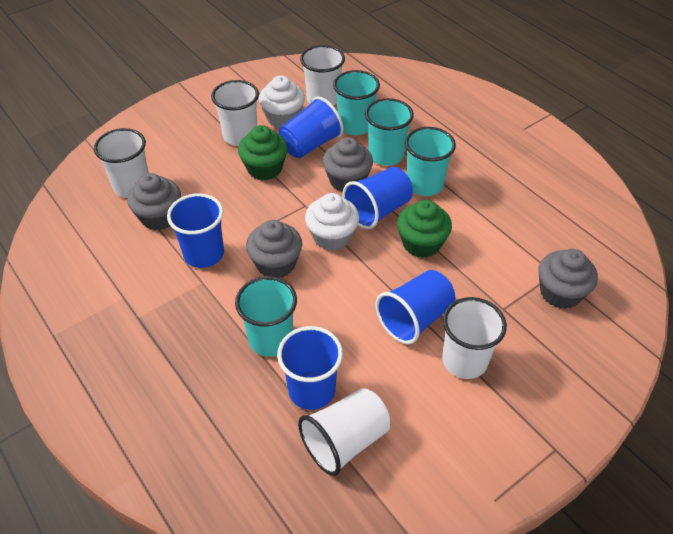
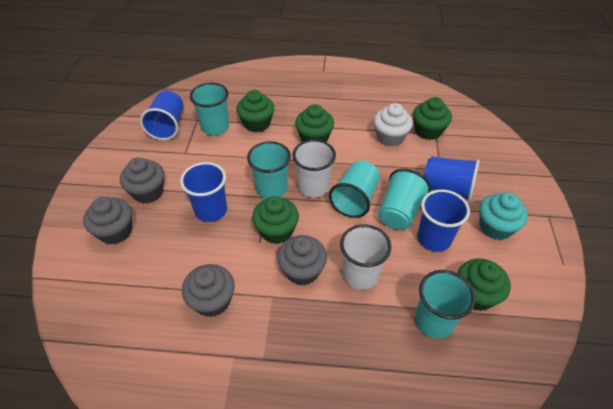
blue cup: [167,194,224,268] [277,326,343,410] [279,96,344,158] [342,167,413,229] [375,270,455,344] = 5 -> [140,91,184,140] [180,162,227,222] [417,189,470,252] [424,156,480,201] = 4
green cupcake: [238,125,288,180] [397,200,452,258] = 2 -> [236,90,274,132] [252,196,299,244] [295,104,334,142] [413,97,452,140] [458,258,511,311] = 5
turquoise cup: [235,276,297,357] [333,70,380,135] [365,98,414,166] [405,127,456,196] = 4 -> [190,83,229,135] [247,141,291,199] [329,161,380,218] [378,169,431,230] [415,270,475,339] = 5
turquoise cupcake: none = 0 -> [480,193,528,240] = 1
white cup: [94,128,149,198] [211,80,259,146] [298,388,390,476] [300,45,345,106] [442,297,507,379] = 5 -> [292,140,336,198] [340,224,392,290] = 2
white cupcake: [259,75,305,128] [305,193,359,251] = 2 -> [374,103,413,147] = 1

